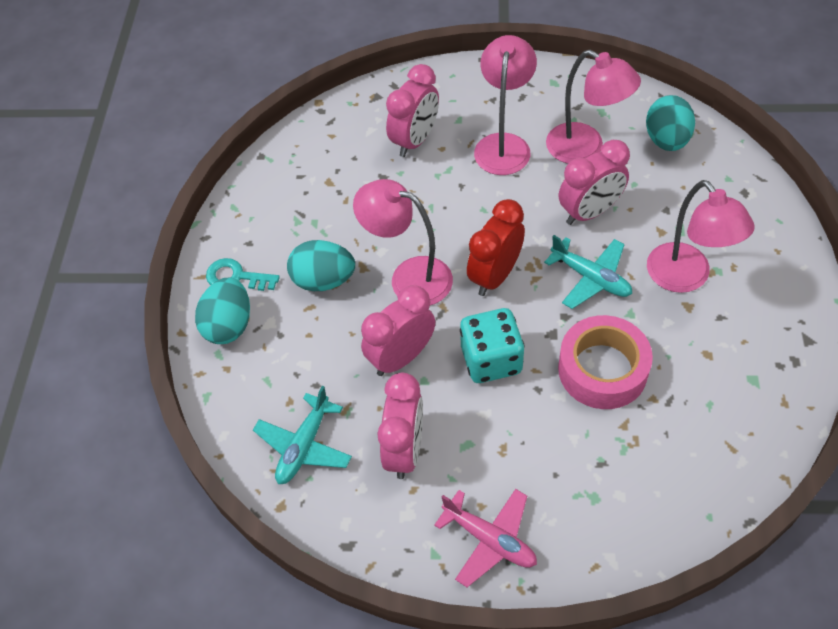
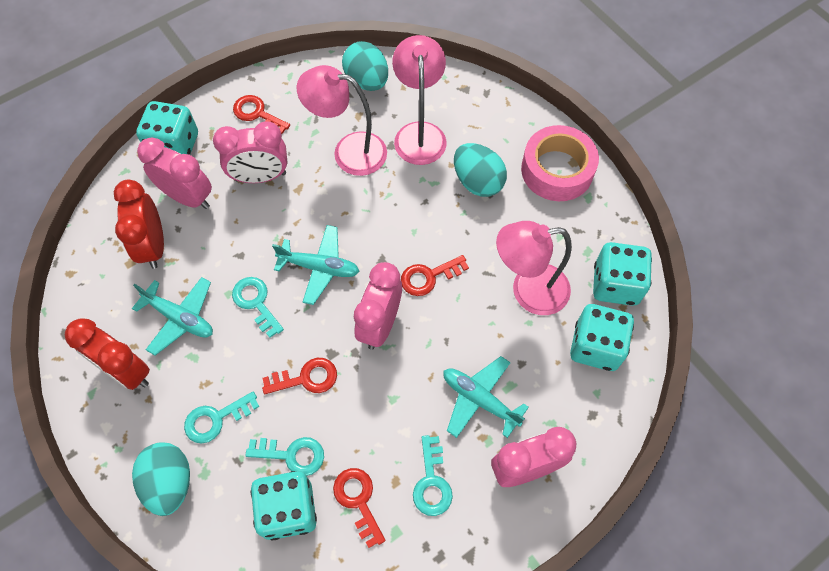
pink lamp: [353,179,453,305] [474,35,537,175] [546,50,641,163] [647,180,755,293] = 4 -> [296,65,387,176] [392,35,447,165] [496,221,572,315] = 3
pink plane: [434,489,537,587] = 1 -> none = 0
red clock: [467,199,525,296] = 1 -> [65,318,150,390] [114,180,164,269] = 2
red key: none = 0 -> [233,95,290,134] [262,358,337,394] [333,468,386,548] [401,255,469,296] = 4
turquoise dice: [460,308,525,383] = 1 -> [136,101,198,155] [251,471,317,540] [570,304,634,371] [593,242,652,306] = 4
turquoise key: [206,258,280,291] = 1 -> [184,391,260,444] [232,277,284,338] [245,437,324,476] [413,435,453,516] = 4
turquoise plane: [253,386,352,484] [544,235,632,309] = 2 -> [132,277,213,356] [272,225,360,305] [443,356,529,438] = 3

